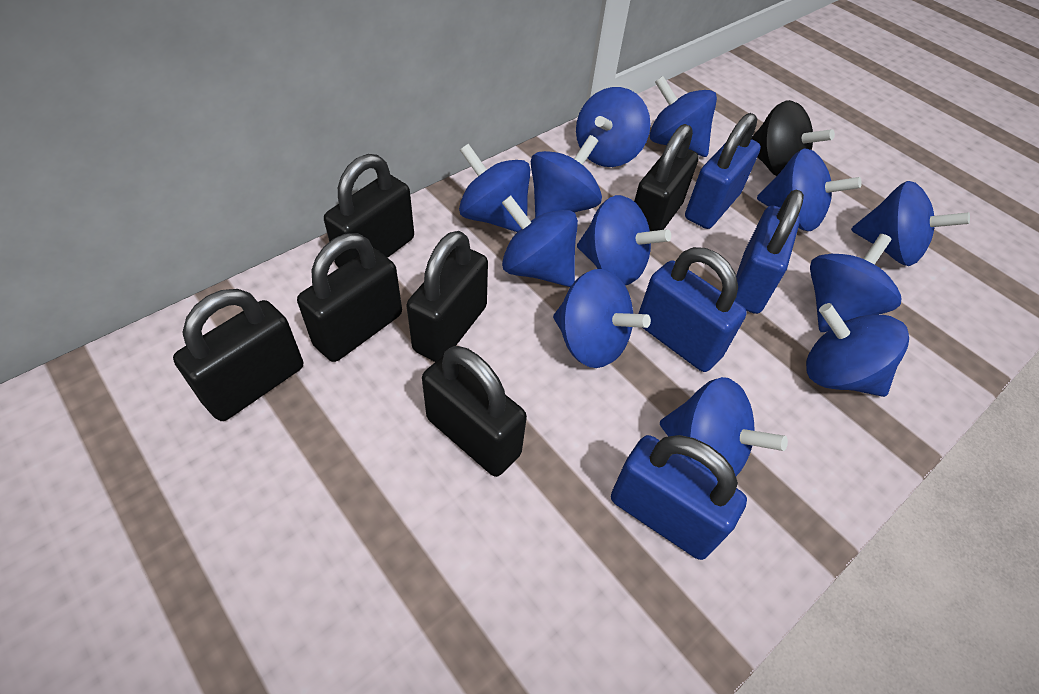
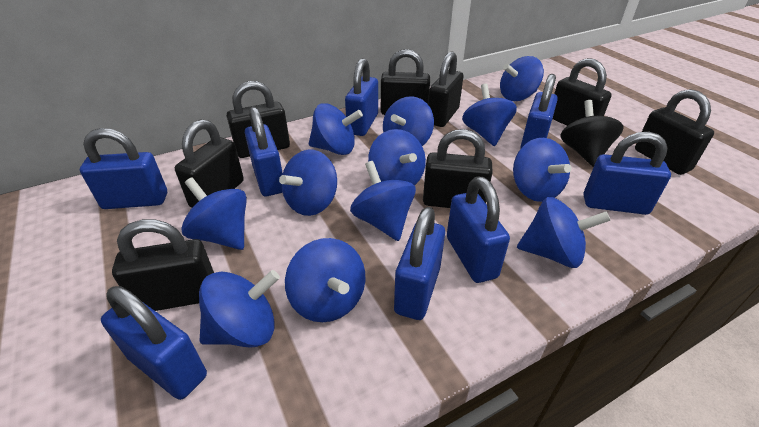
black padlock: [173,289,303,421] [297,233,402,362] [324,154,414,268] [406,231,488,362] [422,346,527,477] [634,124,699,231] = 6 -> [112,219,214,311] [175,119,244,208] [227,81,290,158] [381,49,430,115] [423,129,493,208] [428,51,463,127] [553,58,612,126] [635,89,714,175] = 8
blue padlock: [611,435,747,560] [638,247,747,372] [685,113,761,229] [735,190,804,314] = 4 -> [80,128,167,209] [101,286,207,400] [245,106,283,196] [345,58,378,136] [394,207,445,320] [447,177,510,283] [520,74,558,148] [584,132,671,215] = 8

